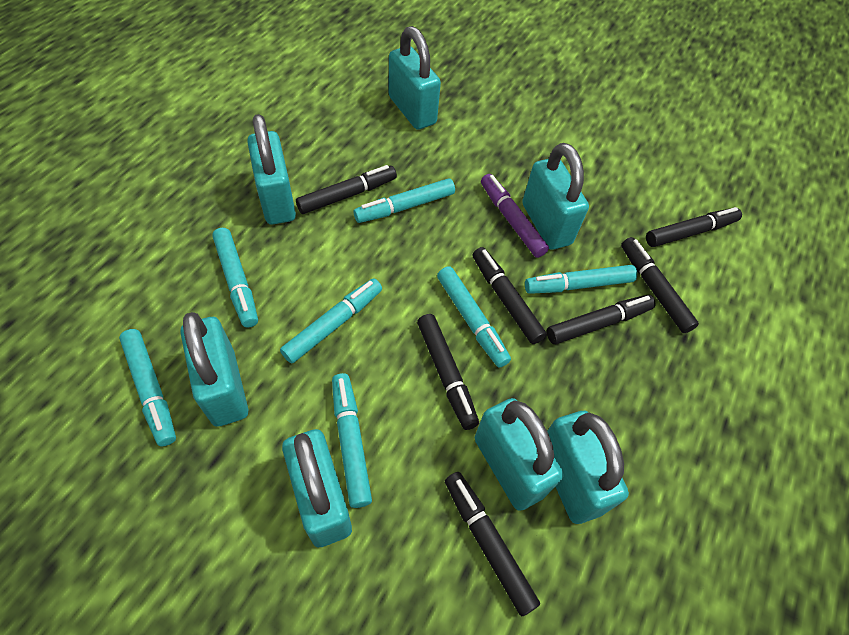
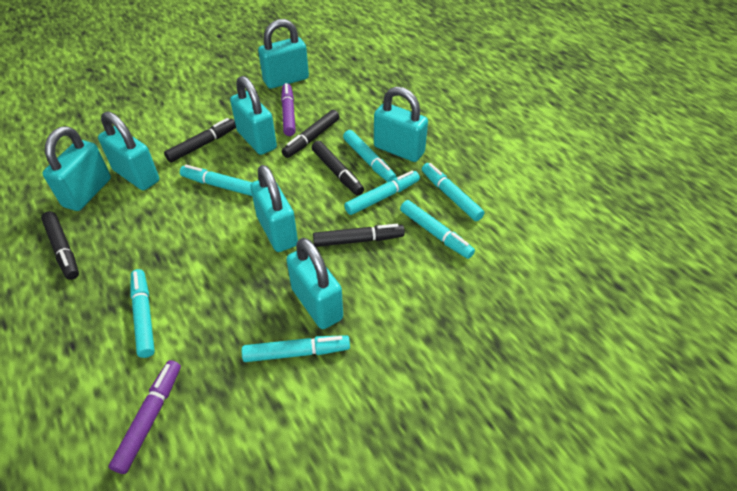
black marker: [296,165,397,214] [417,314,479,430] [445,472,540,617] [472,247,547,344] [547,295,656,344] [621,237,699,333] [646,207,742,247] = 7 -> [41,211,79,280] [164,118,236,162] [282,110,340,158] [312,141,364,196] [313,224,405,247] = 5
purple marker: [481,174,549,258] = 1 -> [109,360,181,474] [281,83,296,136] = 2

